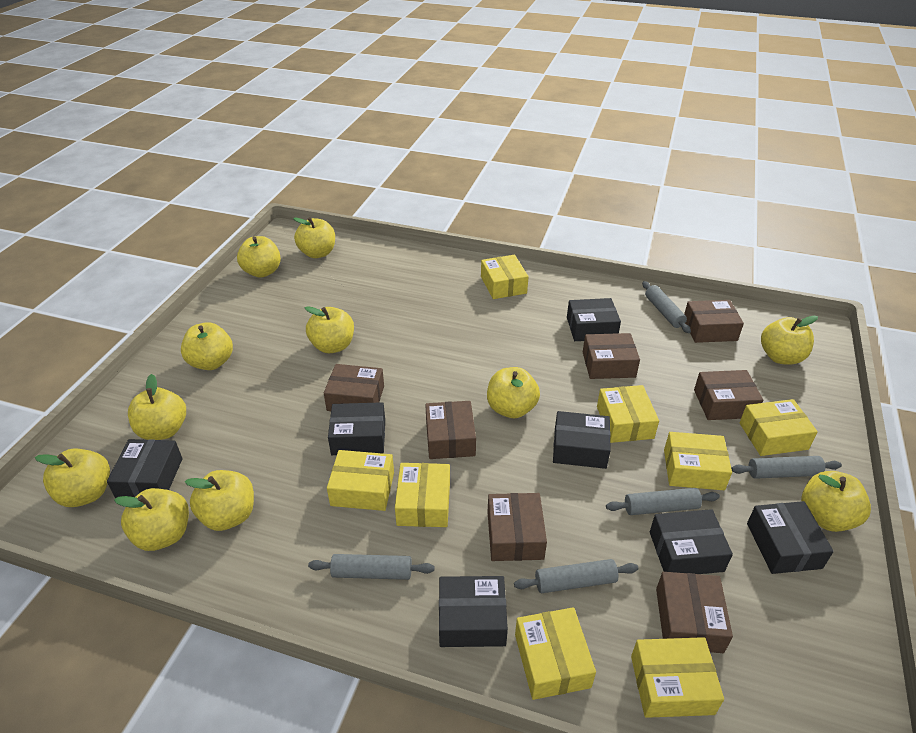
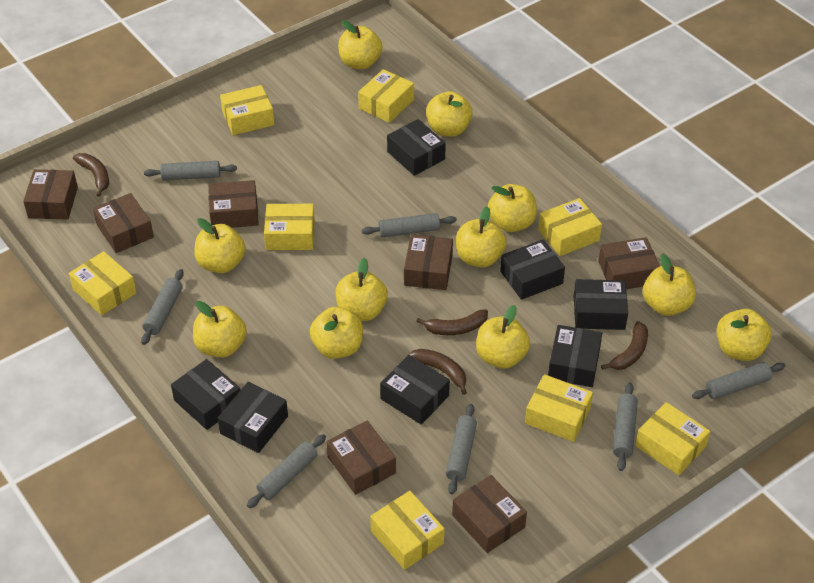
brown banana: none = 0 -> [73,153,109,197] [407,349,467,395] [416,309,488,335] [601,321,648,370] = 4
grey rolling pin: [308,554,434,580] [514,559,638,593] [606,488,720,515] [642,281,691,333] [731,456,842,479] = 5 -> [141,269,184,345] [144,161,237,180] [247,434,326,508] [362,213,457,238] [446,404,477,494] [613,382,638,471] [692,362,785,399] = 7

